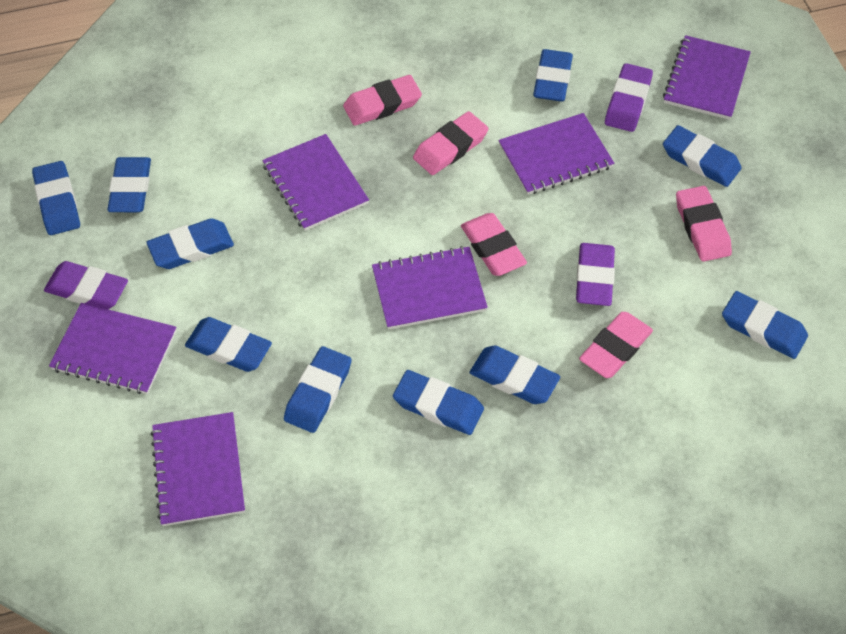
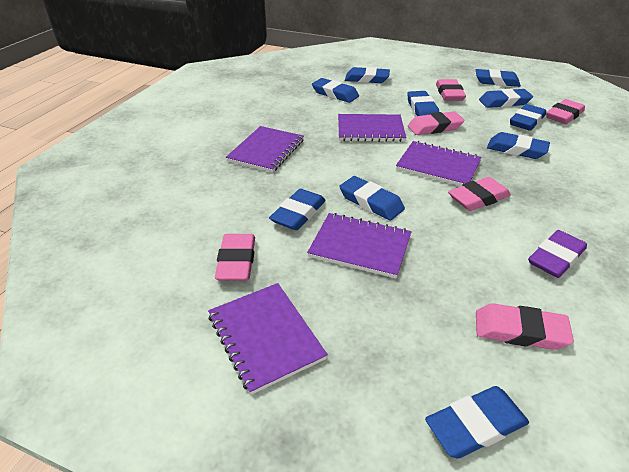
pink eraser: [343,75,422,126] [413,111,489,175] [461,213,527,276] [579,312,653,378] [676,186,732,262] = 5 -> [215,234,255,281] [408,111,464,135] [436,79,466,101] [448,177,511,211] [476,303,574,350] [546,99,585,124] = 6
purple eraser: [44,261,128,309] [576,243,615,306] [605,63,653,132] = 3 -> [528,230,587,278] = 1
purple notebook: [49,303,176,394] [150,412,245,526] [262,134,369,231] [372,246,488,330] [499,113,614,195] [663,35,751,120] = 6 -> [208,283,328,395] [226,126,304,173] [307,213,412,278] [338,114,406,142] [396,141,482,186] = 5

